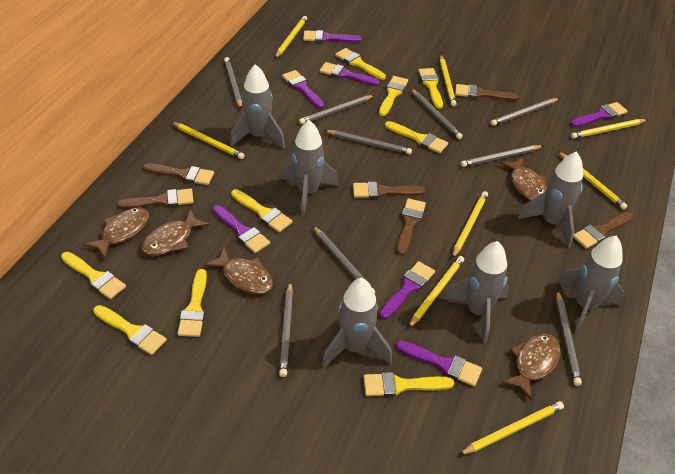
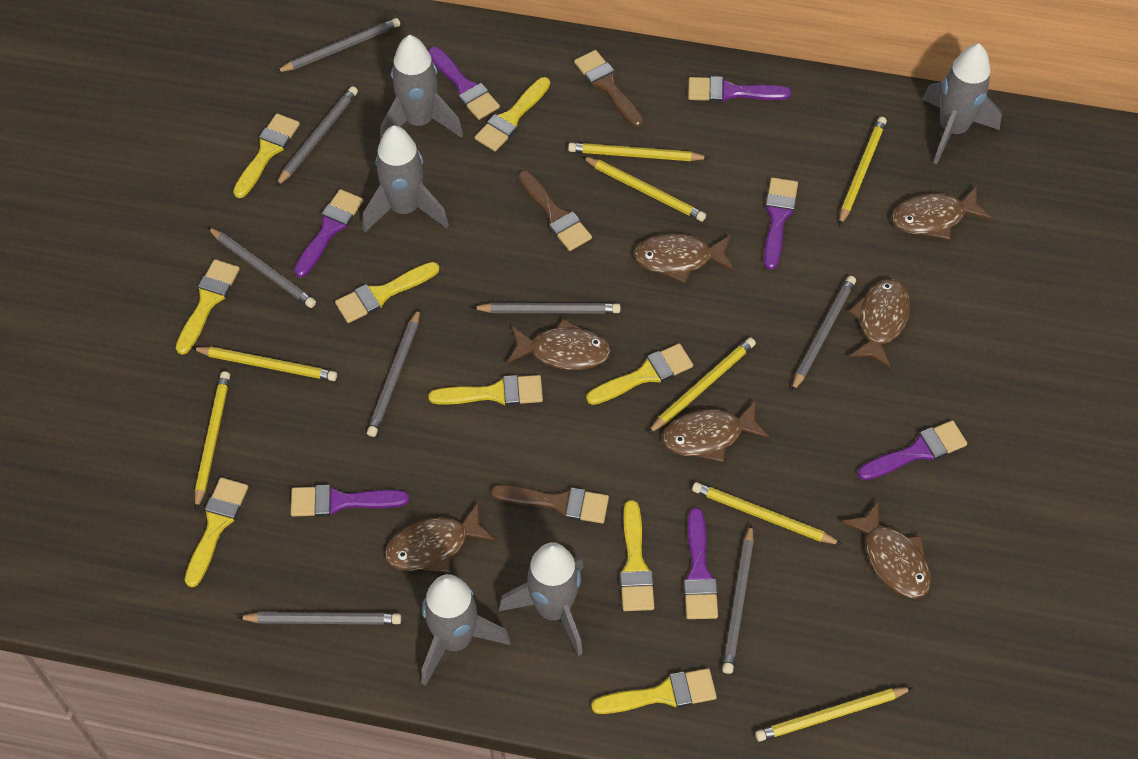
brown brush: [117,188,194,209] [143,163,214,185] [353,182,426,198] [397,198,426,255] [455,84,519,101] [573,212,634,249] = 6 -> [491,484,609,524] [518,170,592,251] [574,50,643,127] = 3
brown fish: [83,208,149,259] [142,209,210,256] [204,247,273,294] [500,157,547,201] [501,334,560,401] = 5 -> [385,502,496,573] [507,318,611,370] [634,233,734,283] [663,400,770,462] [841,500,931,599] [848,279,910,369] [892,186,992,240] = 7
grey pencil: [224,57,242,109] [279,281,293,377] [299,95,375,124] [313,226,375,294] [324,130,412,155] [411,89,463,139] [461,145,543,167] [491,98,559,126] [556,290,582,386] = 9 -> [207,227,316,308] [237,612,401,625] [276,18,400,72] [276,86,358,186] [367,308,420,437] [472,303,620,314] [722,524,754,674] [792,276,856,392] = 8
grey rocket: [230,64,285,149] [282,120,339,216] [322,278,392,368] [443,241,509,343] [518,151,583,247] [557,236,625,334] = 6 -> [363,126,449,232] [380,35,463,141] [421,574,511,686] [499,542,583,656] [922,43,1002,164] = 5

